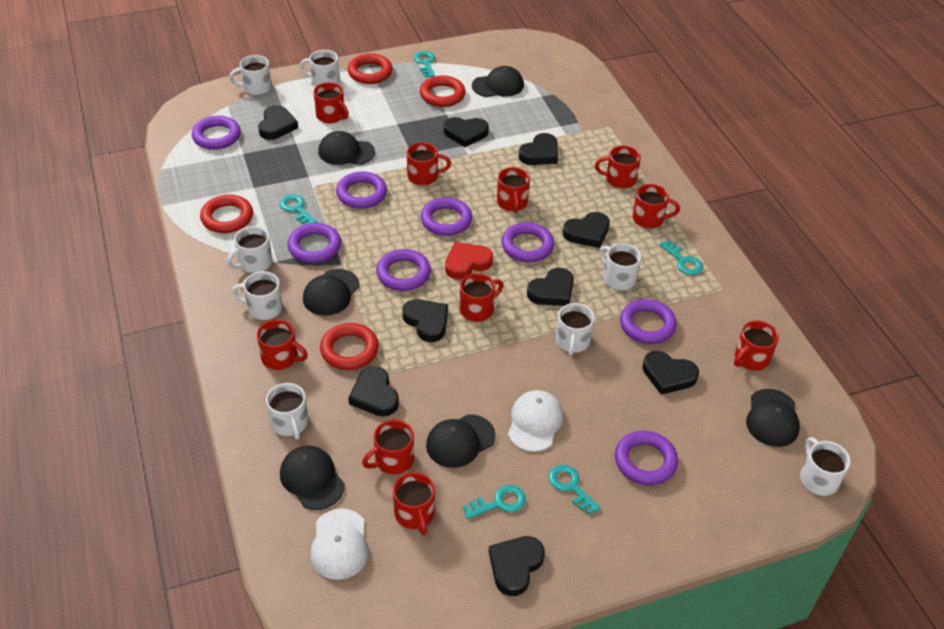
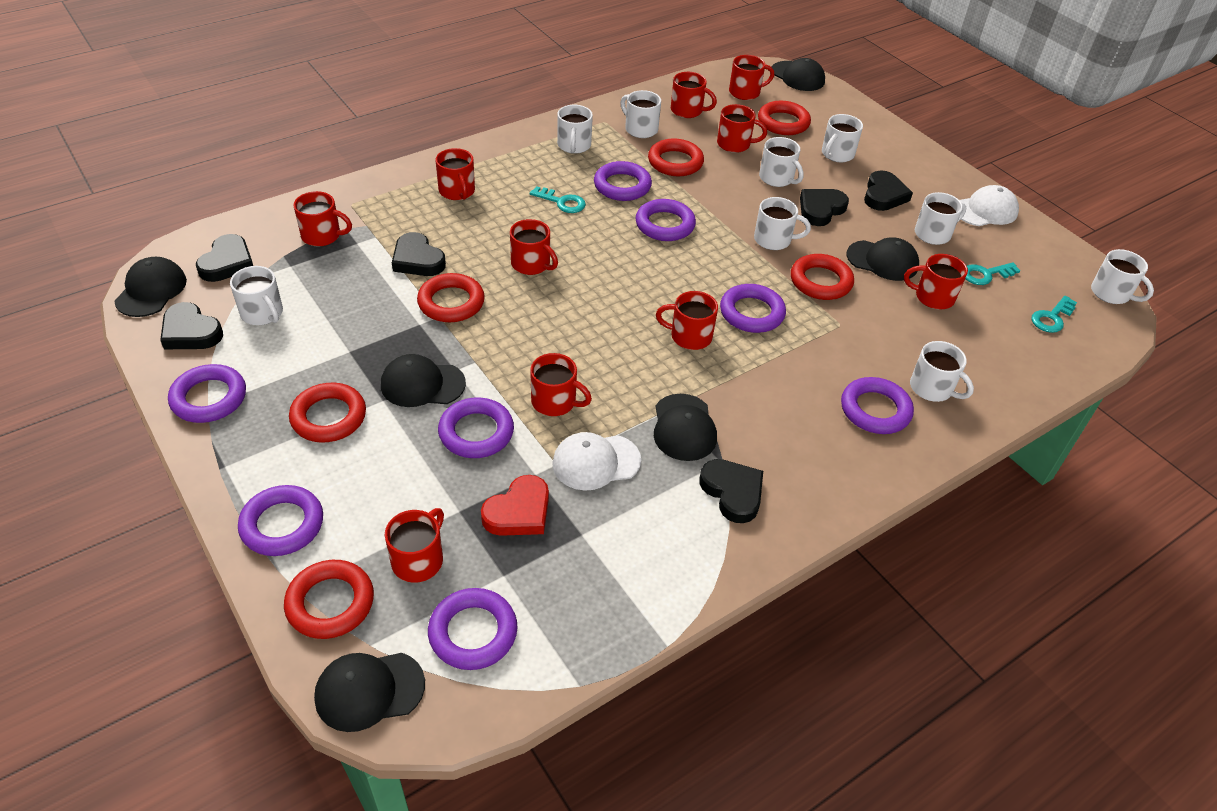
black heart: [258,105,298,140] [348,367,399,417] [402,299,448,342] [443,117,489,147] [489,536,545,596] [519,133,558,165] [527,268,574,306] [563,212,610,248] [642,351,699,395] = 9 -> [160,302,223,349] [196,234,253,282] [392,232,446,276] [699,459,763,523] [800,189,849,226] [864,170,913,211] = 6
red ring: [200,195,253,233] [320,323,379,370] [348,54,393,84] [420,75,466,107] = 4 -> [284,560,374,639] [289,383,366,443] [417,273,485,322] [648,139,704,176] [758,101,811,135] [791,254,854,300] = 6
turquoise key: [280,194,317,224] [414,51,435,78] [463,485,526,519] [549,465,600,515] [660,240,703,275] = 5 -> [530,186,586,213] [965,262,1020,285] [1031,296,1077,333] = 3
white mug: [226,226,272,273] [229,55,272,95] [232,271,283,320] [266,383,309,439] [300,50,340,87] [556,303,594,356] [599,243,641,290] [800,437,851,496] = 8 -> [230,266,283,325] [557,105,593,154] [620,90,661,138] [754,197,811,250] [759,137,804,187] [822,114,863,162] [910,341,974,402] [915,192,966,245] [1091,249,1154,304] = 9

